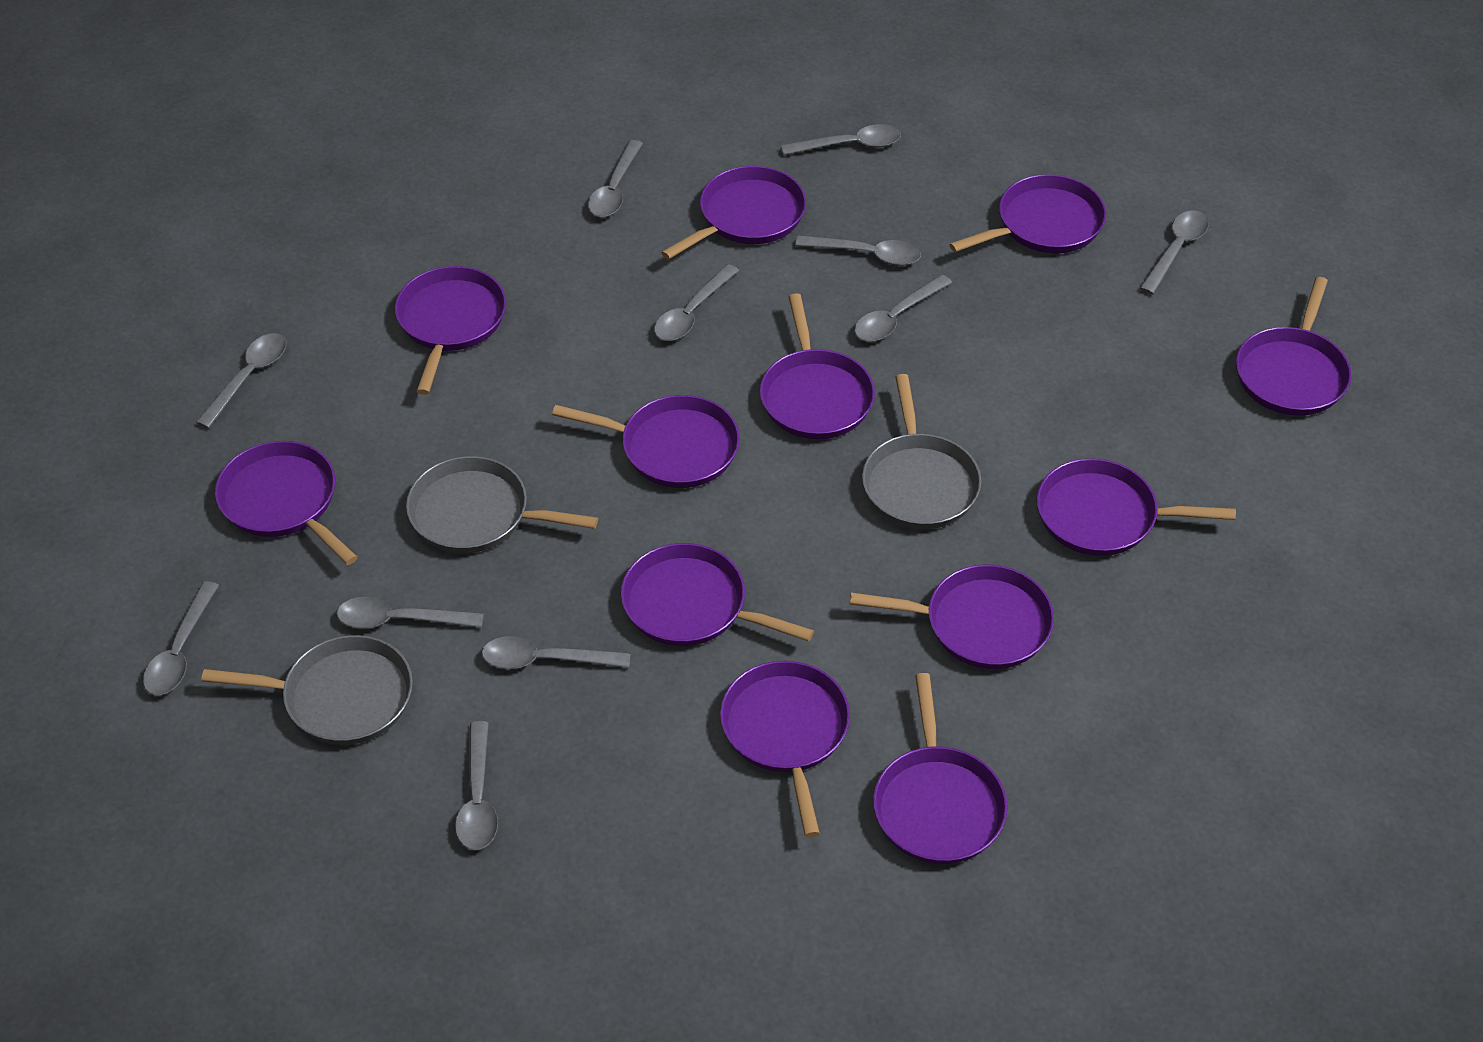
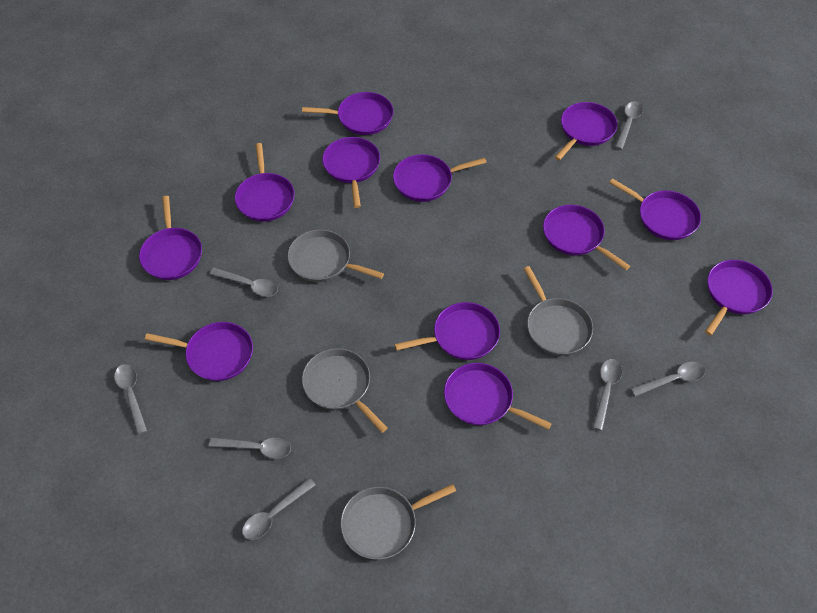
grey pan: [201,635,413,745] [406,456,598,553] [862,374,982,529] = 3 -> [287,229,384,282] [302,348,388,433] [340,484,456,560] [523,266,593,356] = 4
grey spoon: [143,581,219,695] [196,333,286,429] [337,597,484,629] [455,721,498,850] [482,636,631,669] [588,140,643,217] [654,264,739,341] [781,124,901,155] [795,236,921,266] [854,275,952,342] [1140,210,1209,294] = 11 -> [114,364,147,435] [209,437,291,459] [210,268,278,297] [242,478,316,540] [593,359,622,431] [615,101,643,150] [631,362,706,397] = 7

